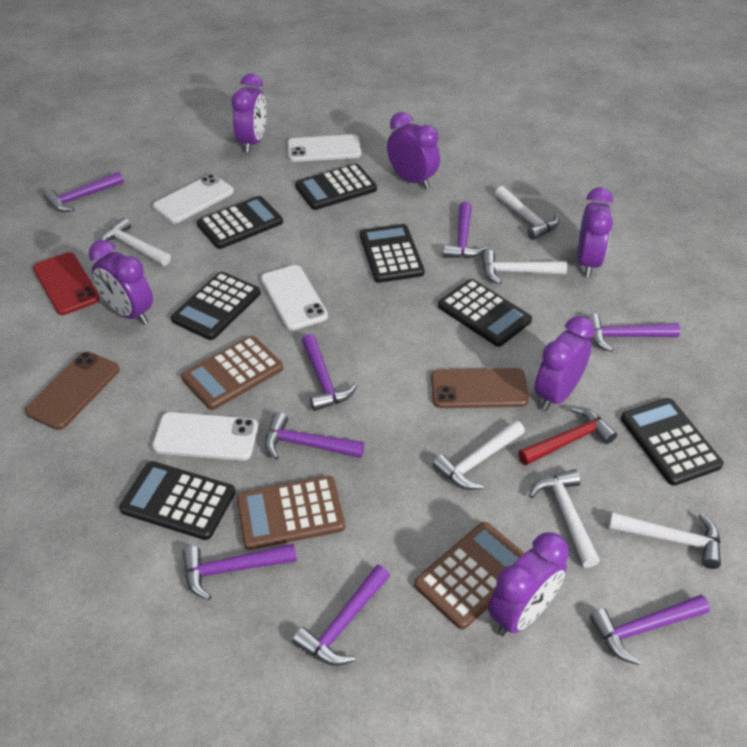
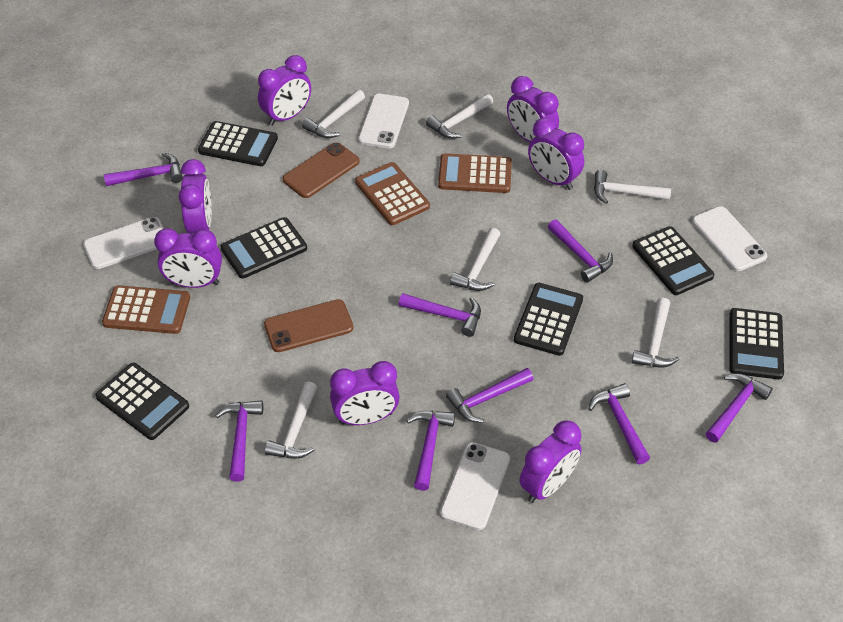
black calculator: [119,461,236,540] [171,272,261,340] [197,196,283,249] [295,164,377,210] [360,224,425,283] [438,279,532,347] [621,398,724,486] = 7 -> [95,363,189,440] [198,121,278,166] [220,217,307,279] [514,283,583,356] [632,226,714,295] [729,308,784,379] = 6
purple clock: [89,240,153,324] [231,73,266,153] [387,112,440,189] [488,532,569,636] [535,316,595,411] [577,187,613,277] = 6 -> [154,228,222,288] [179,159,212,234] [258,55,311,126] [330,361,400,425] [507,76,559,142] [520,420,582,503] [528,118,584,190] = 7
red hammer: [518,407,617,465] = 1 -> none = 0
red phone: [33,252,100,315] = 1 -> none = 0

